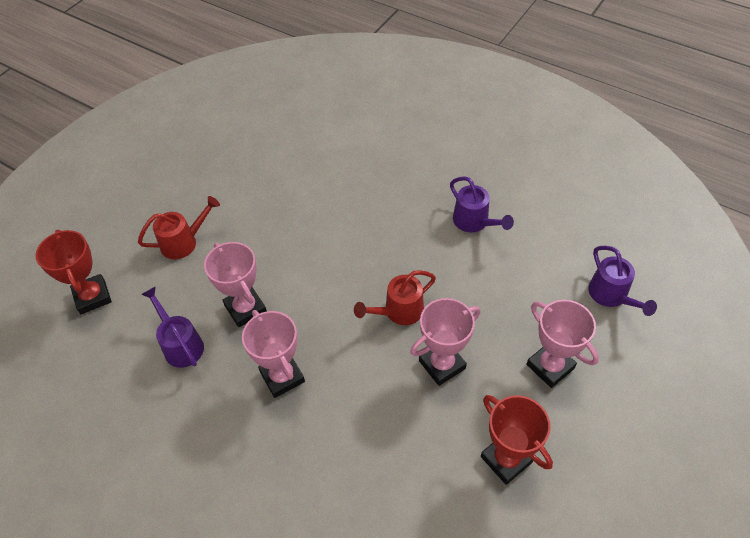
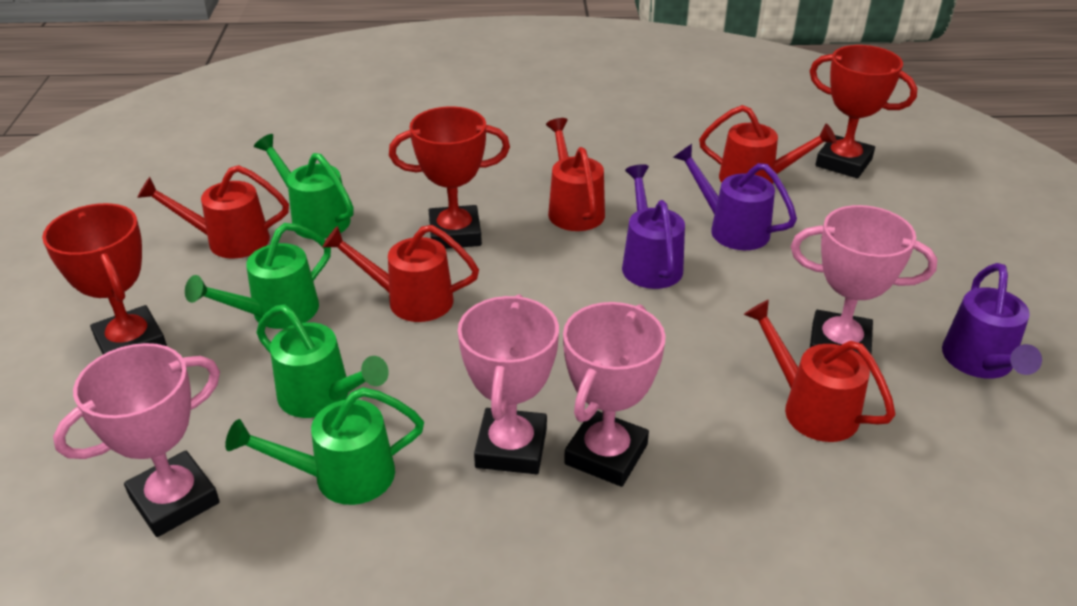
green watering can: none = 0 -> [185,223,331,329] [225,387,424,505] [254,134,354,239] [256,305,389,418] = 4
red trophy: [35,230,112,314] [481,395,553,485] = 2 -> [42,203,167,355] [389,106,510,249] [810,45,917,178] = 3
red watering can: [138,196,220,259] [354,270,436,325] = 2 -> [137,165,289,259] [323,225,479,322] [546,118,605,231] [699,105,837,184] [744,300,896,442] = 5

